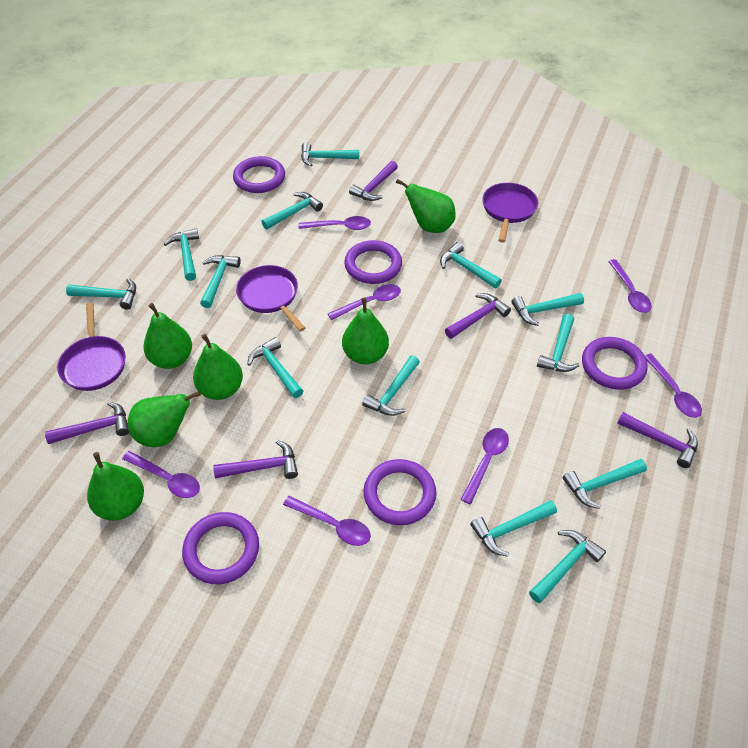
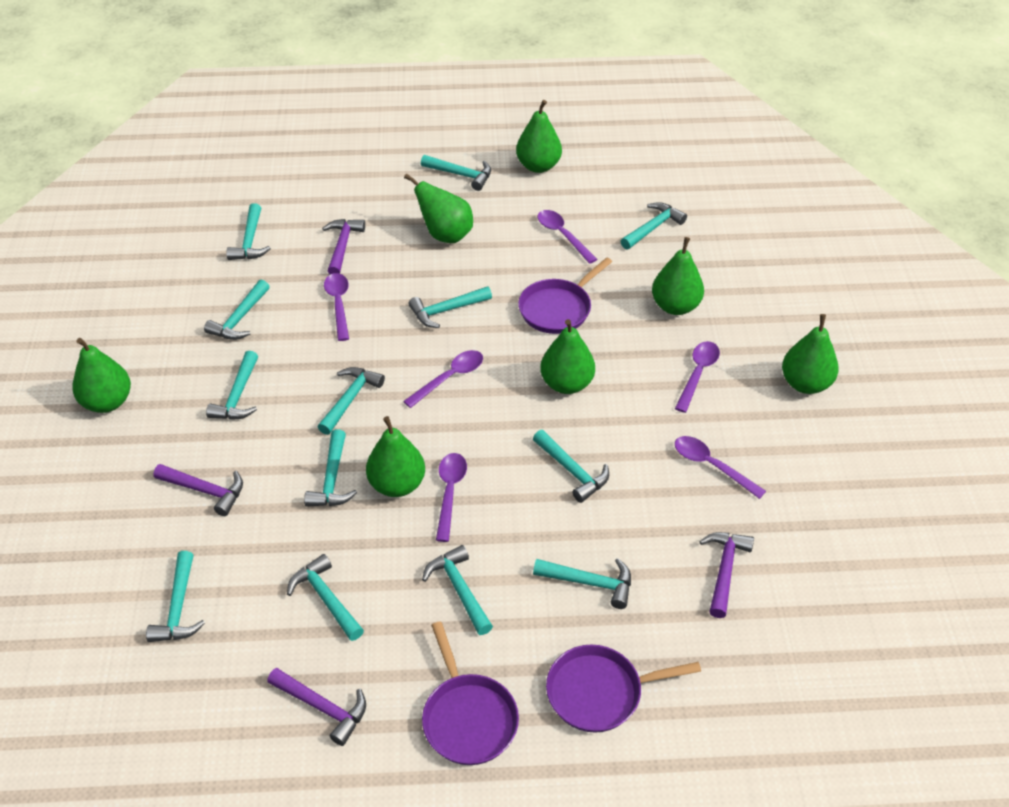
green pear: [87,452,144,521] [128,391,201,447] [143,303,192,369] [193,334,243,400] [342,298,389,364] [396,179,456,233] = 6 -> [72,338,131,413] [366,416,425,497] [404,174,473,243] [516,100,562,173] [540,319,595,394] [652,237,704,315] [782,314,839,394] = 7
purple hammer: [45,401,129,444] [213,440,298,479] [349,161,398,201] [445,293,511,339] [617,412,698,468] = 5 -> [153,464,243,516] [267,667,366,746] [322,219,365,274] [699,532,754,618] = 4
purple ring: [182,512,259,584] [233,156,285,193] [344,240,402,284] [364,459,436,525] [582,337,648,390] = 5 -> none = 0
purple spoon: [122,451,200,498] [283,496,371,546] [298,216,371,230] [328,284,401,320] [460,428,509,504] [608,259,652,313] [645,354,702,418] = 7 -> [324,273,349,341] [403,350,483,408] [436,453,467,542] [538,210,597,264] [675,341,720,413] [675,436,766,499] = 6

